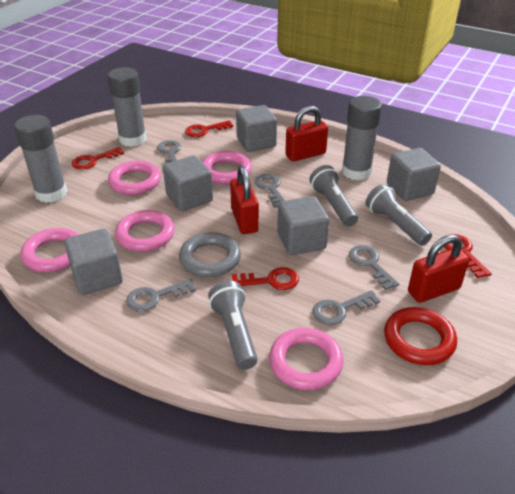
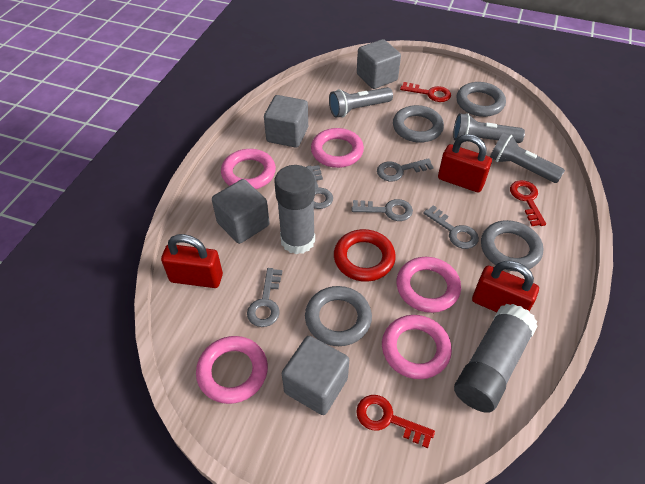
grey cube: [64,229,123,295] [163,155,213,211] [236,105,277,152] [277,196,329,255] [387,148,441,201] = 5 -> [212,179,270,244] [264,95,308,148] [282,336,349,415] [357,39,401,89] = 4
grey glue stick: [14,115,67,203] [107,67,147,147] [342,96,382,180] = 3 -> [274,165,315,254] [454,304,538,413] = 2
grey ring: [179,232,241,277] = 1 -> [305,286,372,346] [393,105,444,143] [456,82,506,117] [481,220,543,272] = 4
red key: [72,147,124,170] [185,121,233,137] [232,267,299,290] [444,234,492,278] = 4 -> [356,395,435,448] [400,82,451,102] [510,180,546,226] = 3

